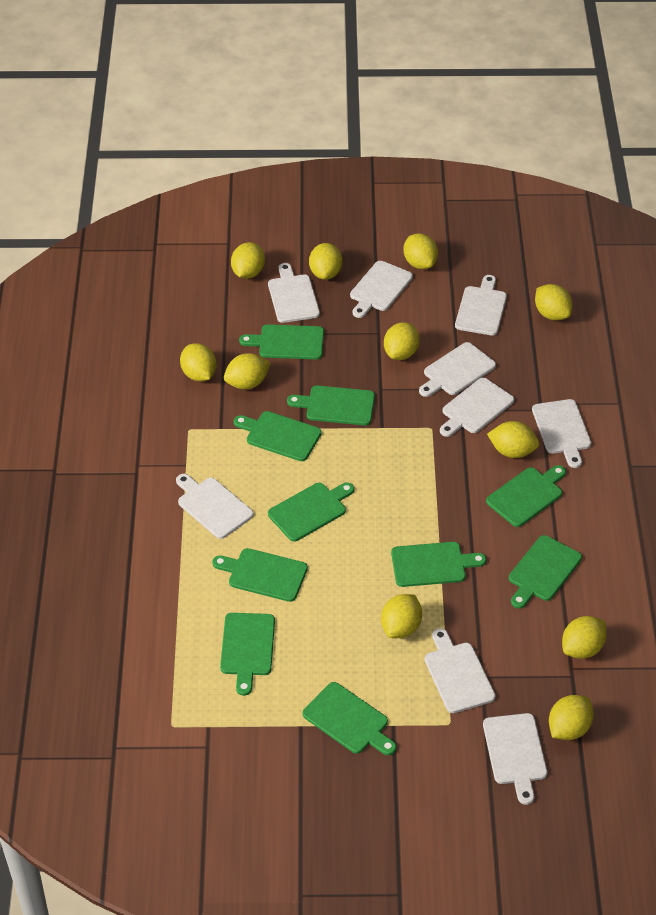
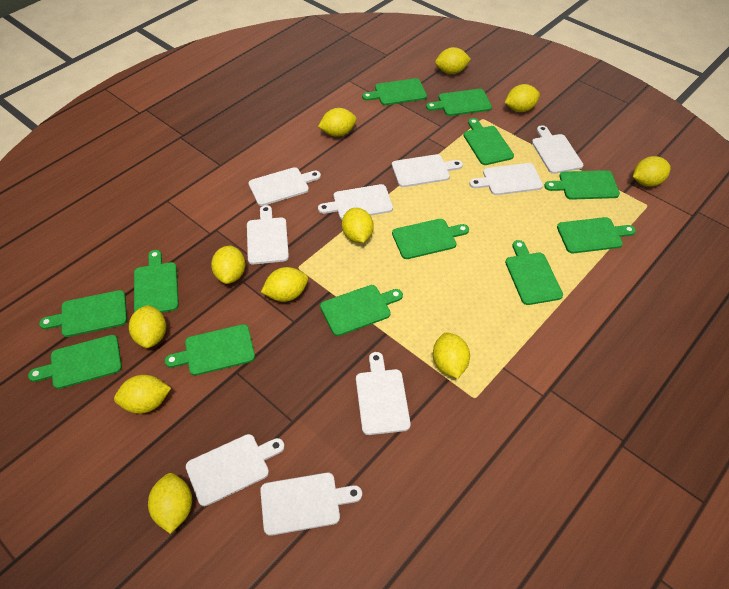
green cutting board: [212,548,308,602] [220,613,275,696] [234,411,322,461] [239,324,324,359] [268,482,354,542] [287,385,375,425] [303,682,396,755] [391,542,486,587] [486,465,566,527] [509,535,582,608] = 10 -> [28,335,122,389] [39,290,127,337] [134,250,179,313] [165,324,255,376] [320,285,403,336] [362,78,427,105] [392,219,469,259] [426,89,492,116] [464,118,514,165] [505,240,563,305] [544,170,620,200] [557,217,636,253] = 12

